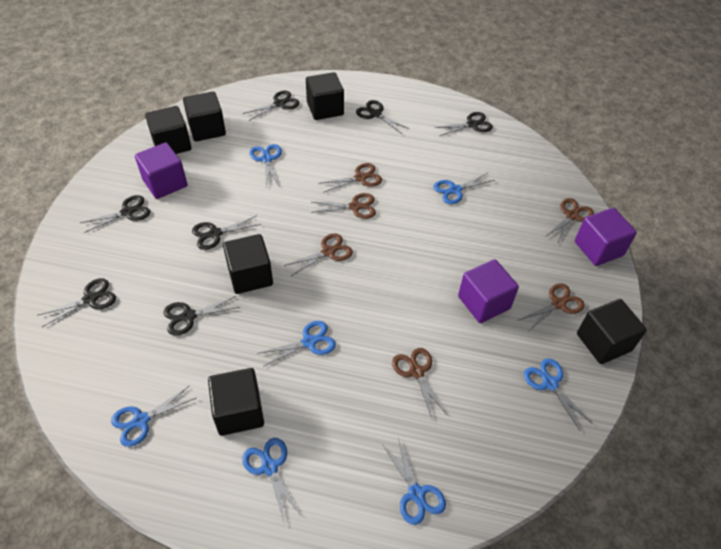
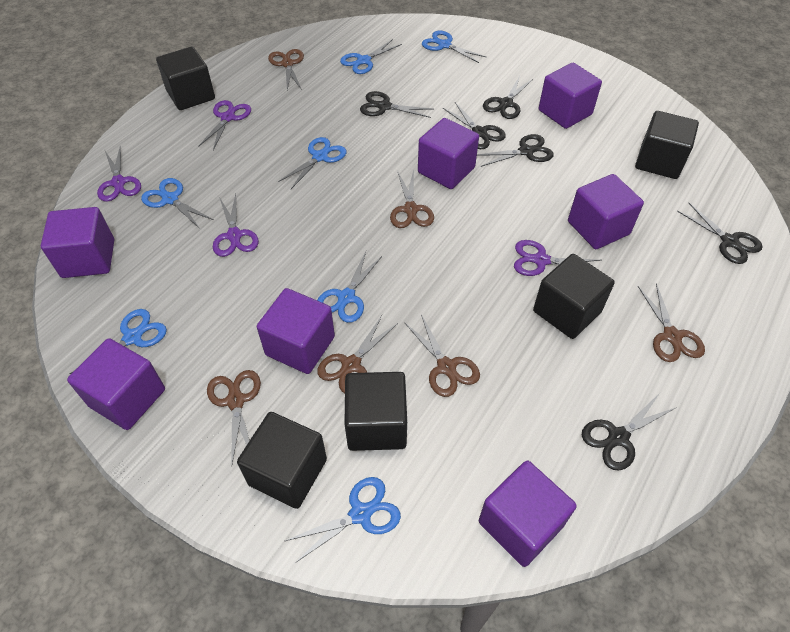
black cube: [145,106,191,154] [183,91,226,142] [208,368,264,436] [223,234,273,294] [306,72,344,120] [577,299,647,364] = 6 -> [156,47,215,110] [237,412,327,509] [344,372,407,451] [533,254,615,339] [635,111,699,179] = 5
black scissors: [38,278,116,327] [80,195,150,233] [163,296,240,335] [192,215,261,250] [243,91,300,121] [356,100,409,134] [434,112,493,136] = 7 -> [360,91,432,118] [443,102,506,149] [477,134,554,167] [483,76,533,119] [582,393,677,470] [677,203,763,264] = 6
purple cube: [135,142,187,199] [458,259,519,323] [575,208,637,266] = 3 -> [41,207,114,278] [67,338,165,430] [257,288,335,374] [418,118,479,189] [479,460,577,567] [538,63,602,129] [568,174,644,249] = 7
purple scissors: none = 0 -> [97,146,141,202] [198,100,251,150] [213,194,259,257] [514,240,601,276] = 4

